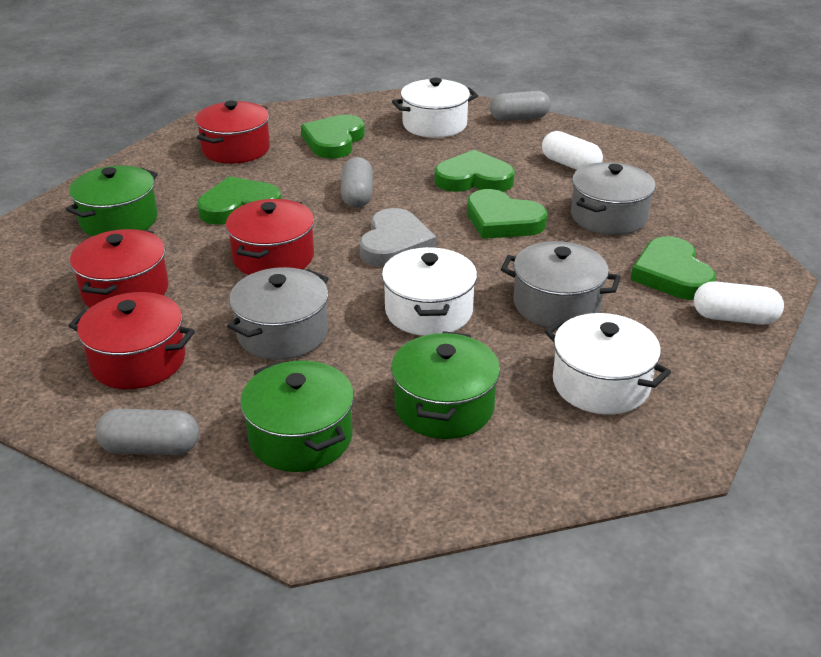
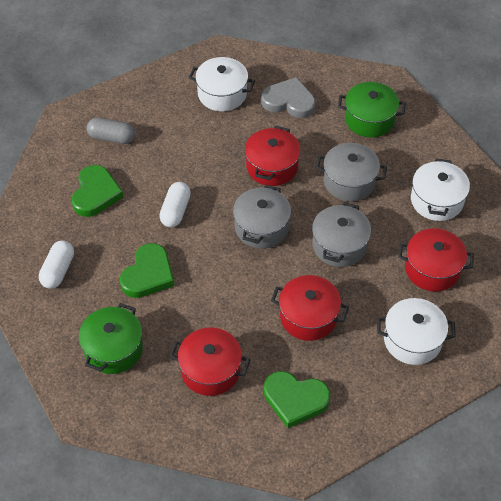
green heart: [197,176,281,225] [301,115,365,159] [434,150,515,192] [467,189,547,239] [631,236,716,300] = 5 -> [72,165,123,217] [120,243,174,298] [264,371,330,428] = 3
green pot: [66,166,158,236] [240,360,354,472] [391,331,500,439] = 3 -> [79,303,143,374] [338,82,406,137] = 2
grey capsule: [95,409,199,455] [341,157,373,208] [490,91,551,121] = 3 -> [87,118,135,144] = 1

